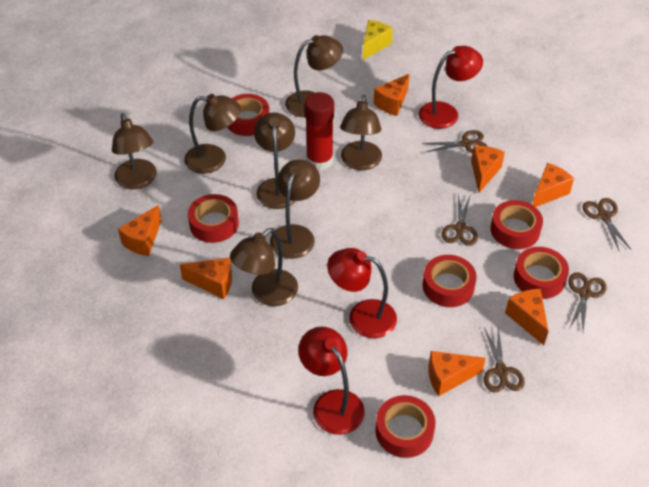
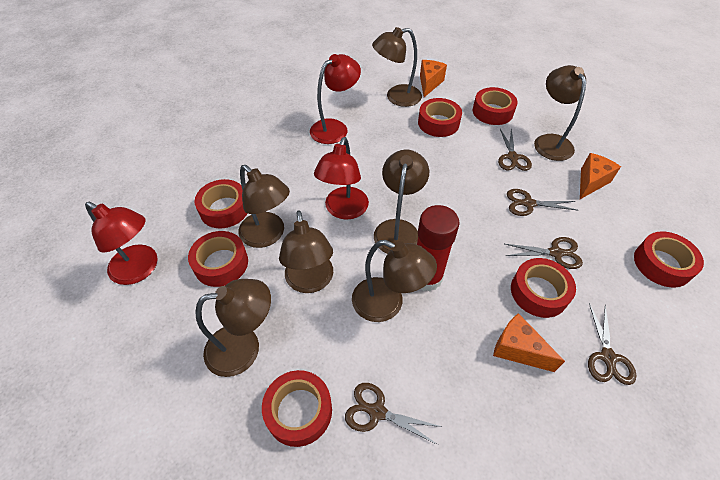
orange cheese: [118,205,162,256] [180,258,232,299] [374,74,410,116] [428,351,485,396] [471,146,505,193] [505,289,548,345] [532,163,574,207] = 7 -> [420,60,447,97] [493,313,565,372] [580,153,621,199] = 3
red tape: [188,194,239,243] [227,94,269,136] [375,395,435,458] [422,255,477,307] [490,200,543,249] [514,247,569,299] = 6 -> [188,231,248,287] [194,179,247,229] [262,370,332,447] [418,98,462,137] [473,87,518,125] [511,258,576,318] [634,231,704,288] = 7
yellow cheese: [363,20,393,60] = 1 -> none = 0

